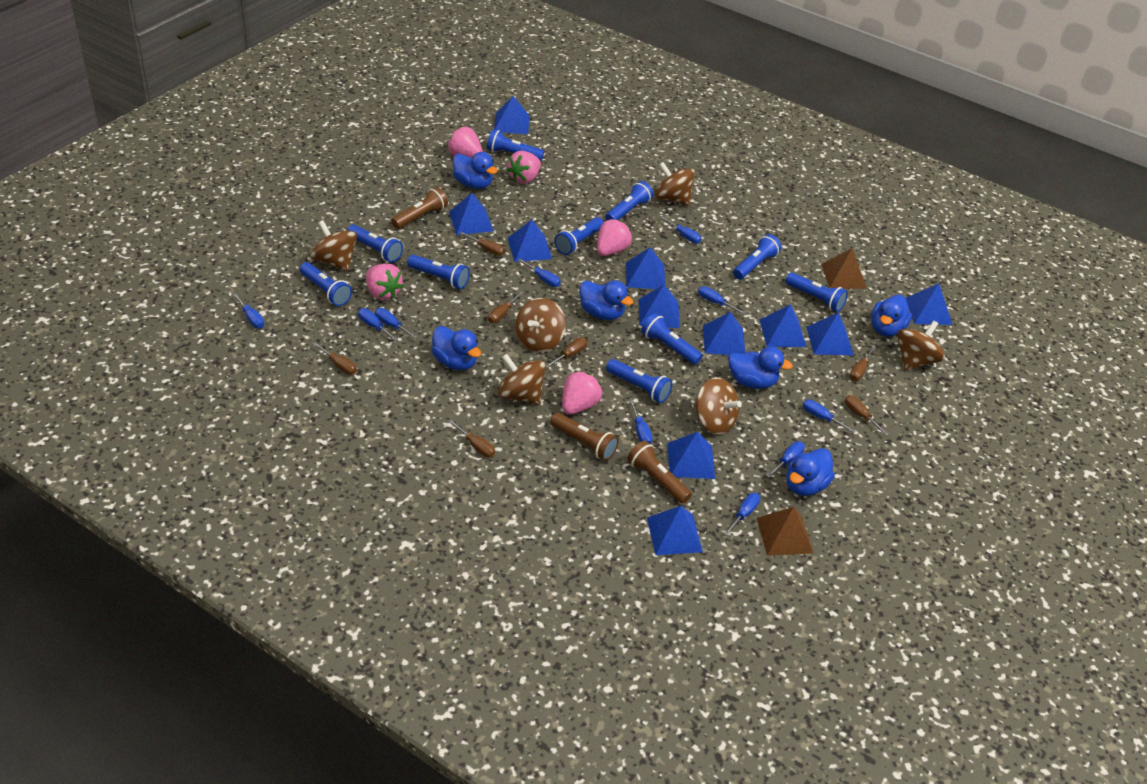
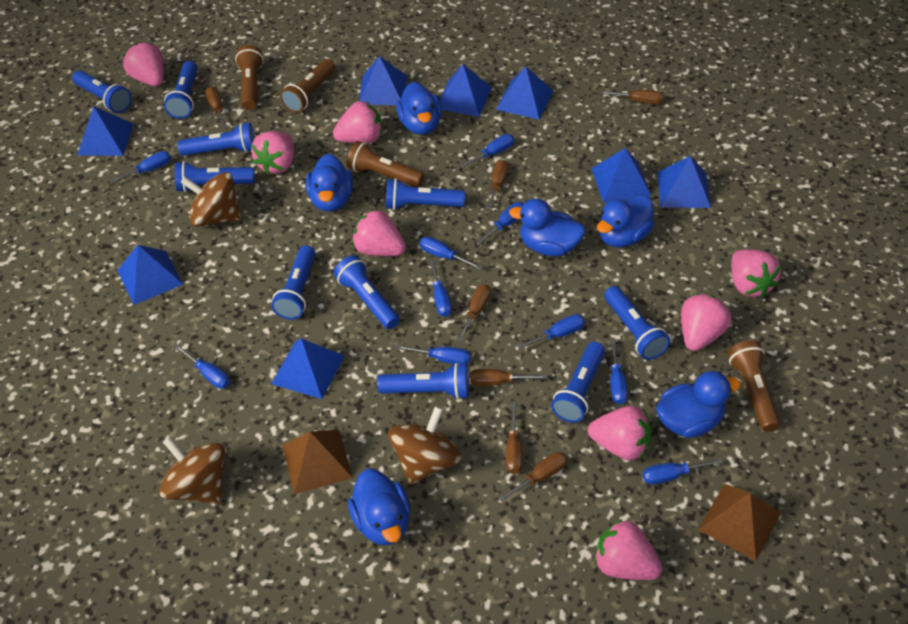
blue pyramid: [449,193,493,235] [494,96,530,134] [508,220,552,262] [626,247,665,289] [639,285,680,328] [647,506,703,555] [667,432,715,479] [703,312,745,355] [760,304,807,347] [806,312,854,355] [906,283,953,325] = 11 -> [77,106,134,156] [117,245,184,305] [271,338,345,399] [359,56,407,105] [440,64,492,117] [496,66,553,120] [591,148,651,203] [657,156,711,208] = 8
brown flashlight: [391,187,448,229] [550,413,619,461] [627,441,692,504] = 3 -> [235,45,264,110] [280,59,336,113] [347,141,424,187] [728,340,780,432] = 4
brown spinning top: [311,221,357,271] [498,354,545,405] [515,298,566,352] [655,162,695,205] [695,377,742,434] [897,320,945,371] = 6 -> [159,437,225,504] [181,172,242,227] [388,406,461,485] = 3
pink strawberry: [366,263,403,300] [447,127,483,158] [507,151,541,184] [562,371,602,415] [597,219,632,256] = 5 -> [123,43,164,86] [251,131,294,175] [333,101,382,143] [352,210,406,256] [588,406,651,461] [594,519,662,580] [681,294,731,351] [731,249,781,298] = 8

